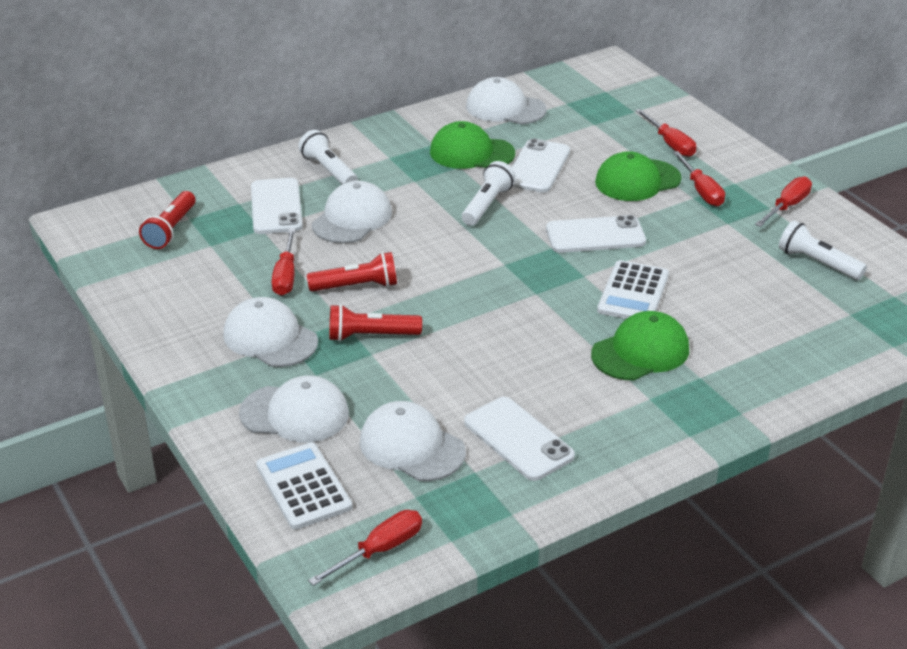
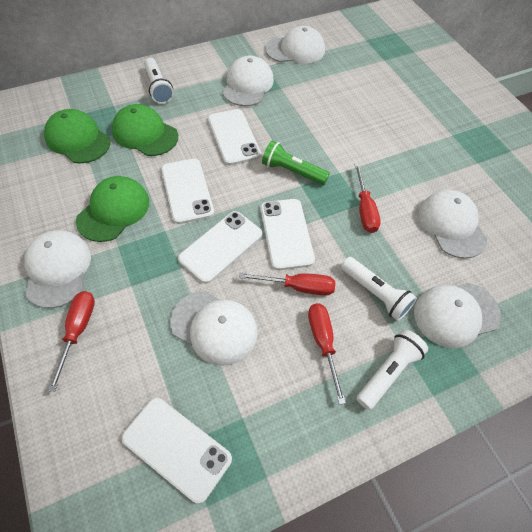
green flashlight: none = 0 -> [262,141,330,185] = 1
red flashlight: [139,191,196,249] [307,252,397,291] [330,304,422,342] = 3 -> none = 0
red screwdriver: [272,228,295,296] [308,510,422,586] [635,109,696,157] [673,151,725,206] [755,176,812,227] = 5 -> [48,291,95,392] [239,273,335,296] [308,303,346,405] [355,164,381,233] = 4
white calculator: [256,442,352,530] [597,260,669,319] = 2 -> none = 0
white cap: [223,297,318,367] [239,376,349,442] [312,181,392,243] [360,401,466,481] [466,77,547,124] = 5 -> [24,230,91,308] [171,291,258,366] [222,55,274,106] [265,26,325,64] [414,283,501,348] [419,190,487,259] = 6
white phone: [251,178,303,234] [464,397,575,481] [511,138,570,193] [546,215,646,253] = 4 -> [121,398,232,504] [161,159,214,224] [178,211,263,284] [208,109,261,165] [260,199,315,270] = 5

